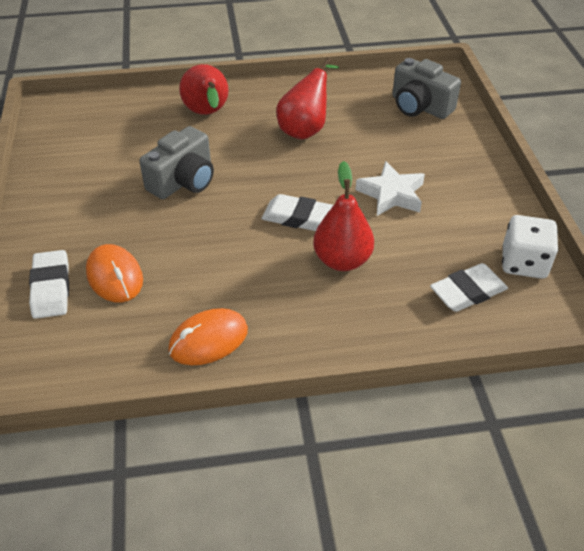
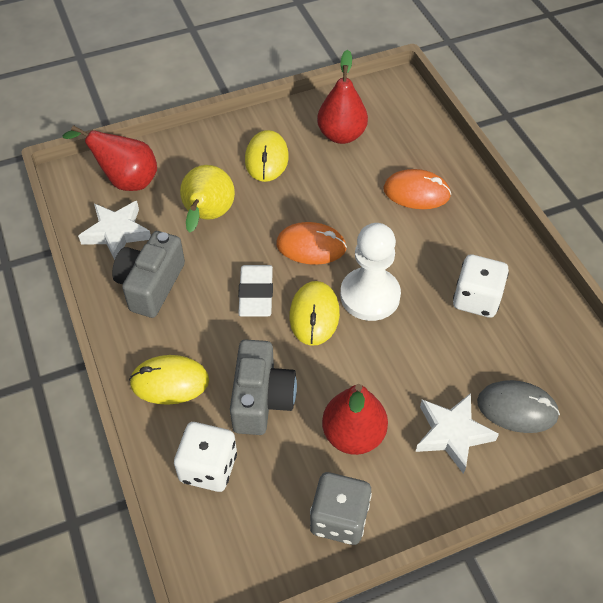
grey dice: none = 0 -> [310,472,372,545] = 1
grey mouse: none = 0 -> [477,380,560,433] = 1
white dice: [502,215,558,279] = 1 -> [174,422,237,492] [453,254,509,318] = 2
white eraser: [29,250,69,319] [262,194,334,231] [430,263,508,312] = 3 -> [238,265,273,317] = 1
white pawn: none = 0 -> [340,223,401,321] = 1
white star: [356,161,425,216] = 1 -> [78,201,151,260] [416,393,499,474] = 2
yellow mouse: none = 0 -> [129,355,209,405] [245,130,289,182] [289,281,340,346] = 3
yellow pear: none = 0 -> [180,165,235,232] = 1

